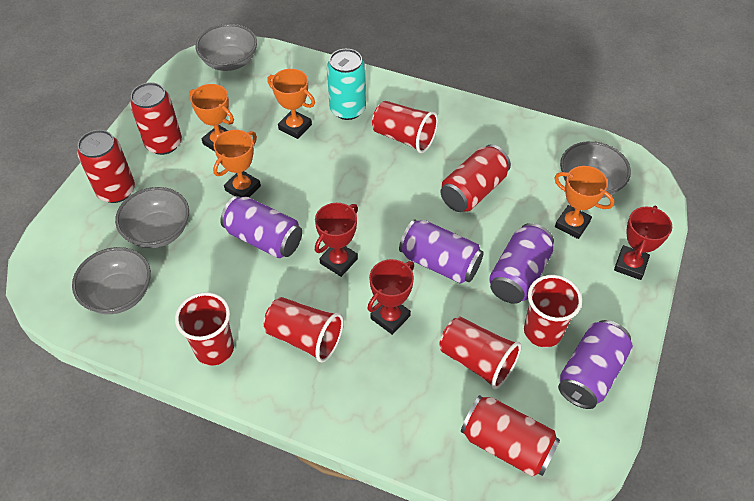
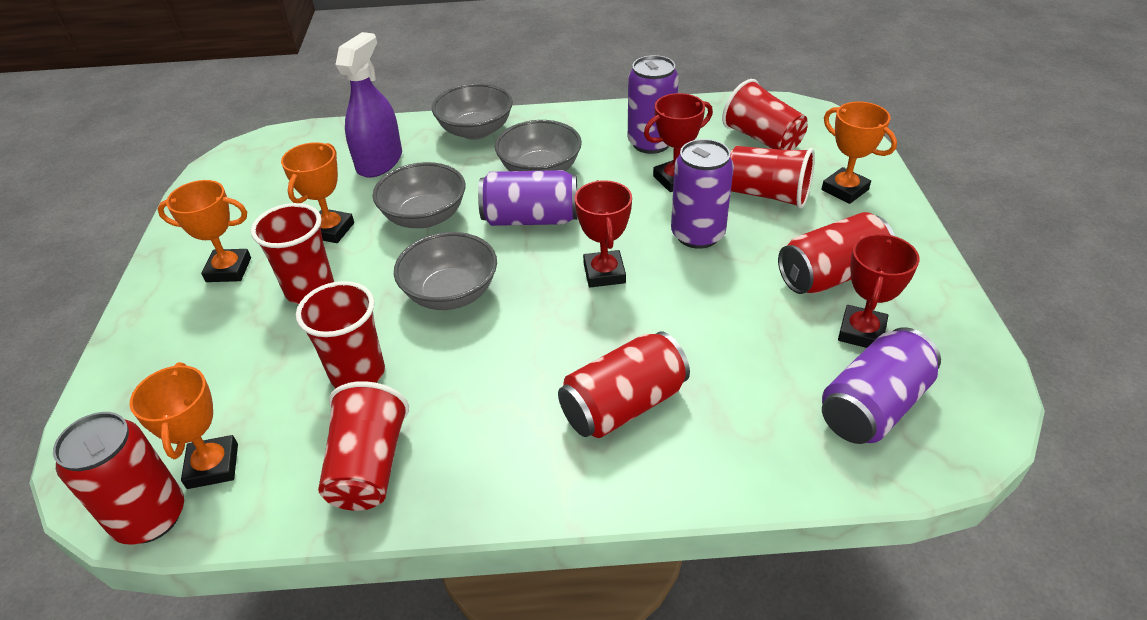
purple spray bottle: none = 0 -> [335,32,402,178] = 1
red can: [77,130,135,203] [130,82,182,155] [440,144,511,212] [461,395,560,476] = 4 -> [53,412,184,544] [558,331,690,438] [778,212,894,294] = 3
turquoise can: [327,49,366,120] = 1 -> none = 0

